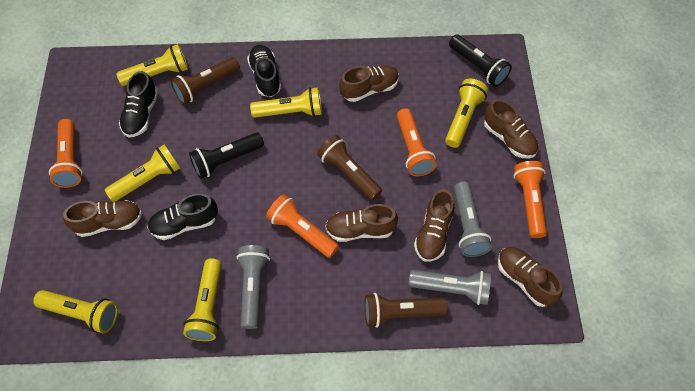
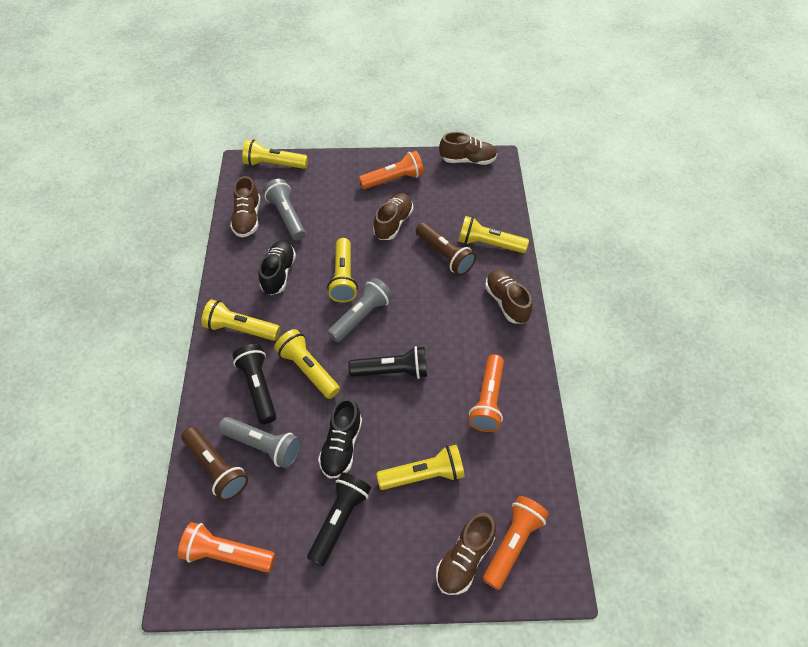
black flashlight: [189,132,264,179] [449,35,512,87] = 2 -> [232,344,276,424] [307,472,371,566] [348,346,427,379] = 3
black shoe: [119,71,158,138] [147,194,218,240] [247,45,281,97] = 3 -> [259,241,296,295] [318,398,362,479] = 2
brown flashlight: [171,57,240,104] [317,135,382,201] [364,293,448,328] = 3 -> [181,427,248,501] [416,222,476,276] = 2
brown shoe: [63,200,142,237] [325,204,398,242] [339,65,399,102] [414,189,455,262] [484,99,539,159] [498,247,563,307] = 6 -> [230,176,260,238] [373,193,413,240] [436,513,496,595] [439,132,497,165] [485,269,532,323] = 5

